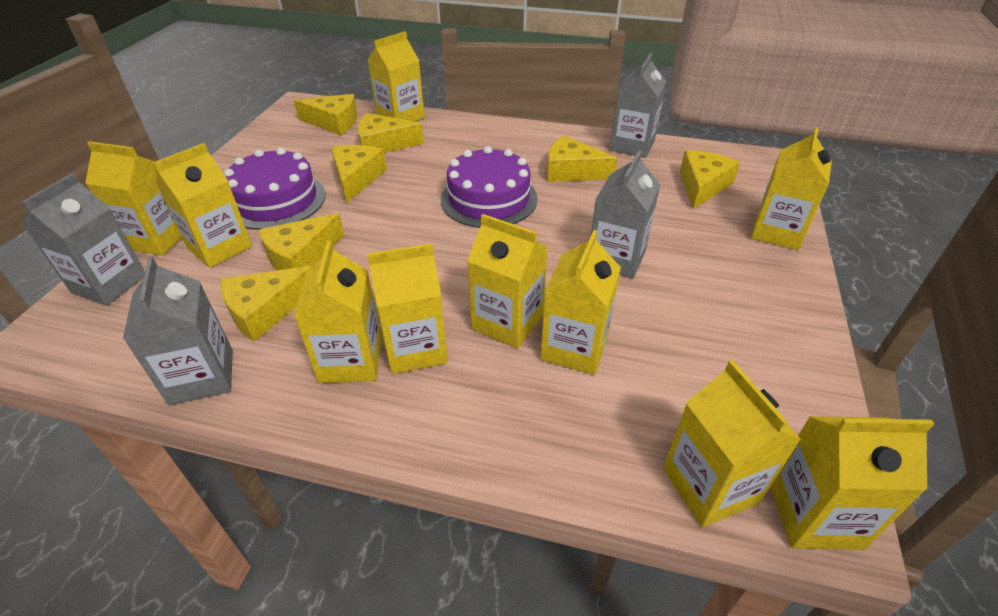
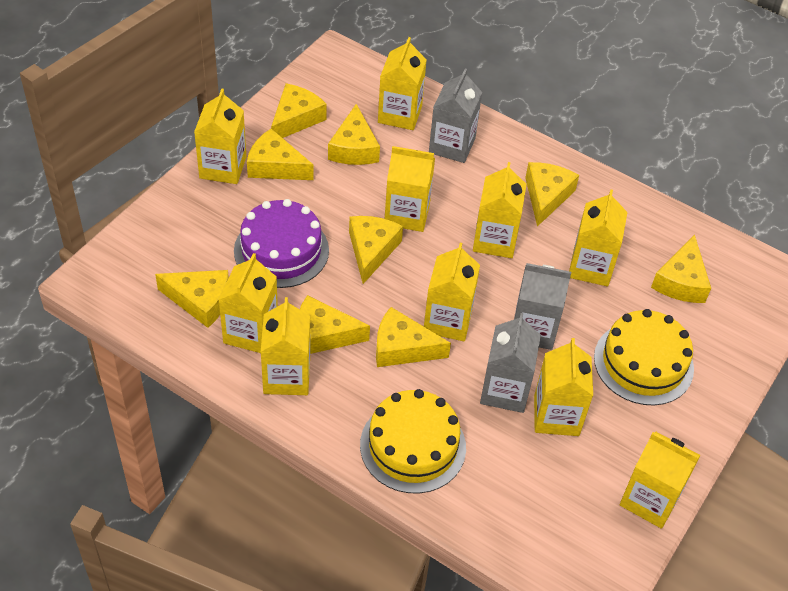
grey carton: [22,173,145,306] [123,257,233,405] [591,150,660,279] [610,53,667,158] = 4 -> [429,68,482,163] [480,313,541,413] [514,263,571,350] = 3
purple cake: [224,148,325,230] [441,146,538,228] = 2 -> [234,199,329,288] = 1
yellow cake: none = 0 -> [360,389,466,494] [594,309,694,405] = 2
yellow cheese: [220,266,312,341] [258,213,344,271] [294,94,357,135] [331,145,387,203] [358,113,424,153] [547,135,618,182] [680,150,740,209] = 7 -> [155,270,229,328] [247,129,313,180] [271,83,327,138] [300,295,370,354] [328,104,380,165] [349,216,403,284] [376,307,451,367] [525,162,579,227] [651,235,711,303] = 9

